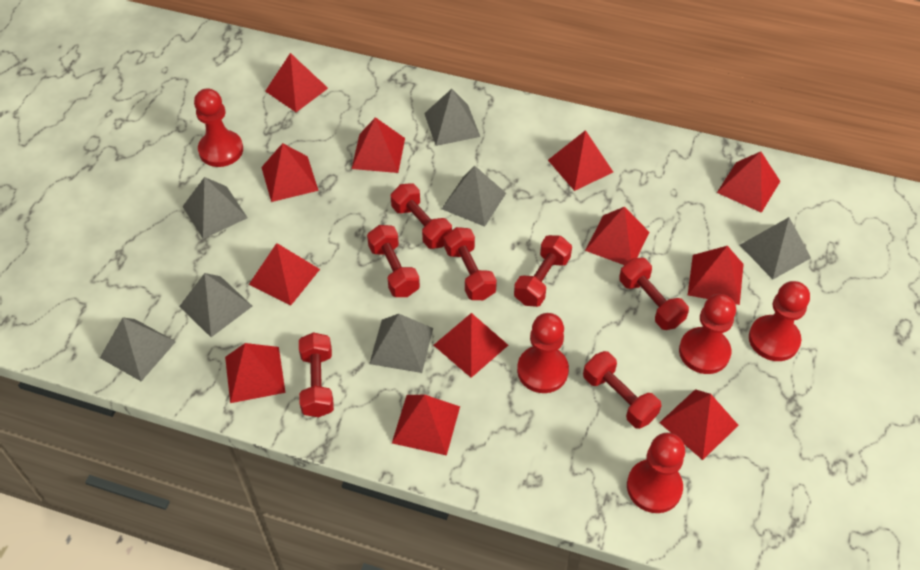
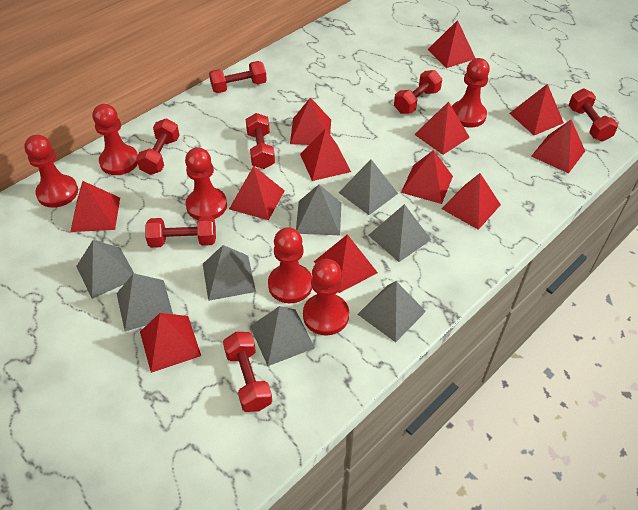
grey pyramid: [100,318,176,381] [179,273,252,337] [182,177,248,239] [369,314,433,373] [424,89,480,146] [442,166,506,227] [740,217,811,279] = 7 -> [76,240,134,299] [116,273,173,331] [203,245,256,301] [250,306,315,366] [296,184,341,235] [338,159,398,215] [357,281,426,342] [368,204,431,262] = 8
red pawn: [194,88,243,167] [517,313,569,393] [627,433,685,513] [679,294,736,374] [749,281,810,361] = 5 -> [24,135,78,208] [93,104,138,175] [185,147,227,220] [268,227,312,303] [303,259,349,336] [452,58,490,128] = 6

